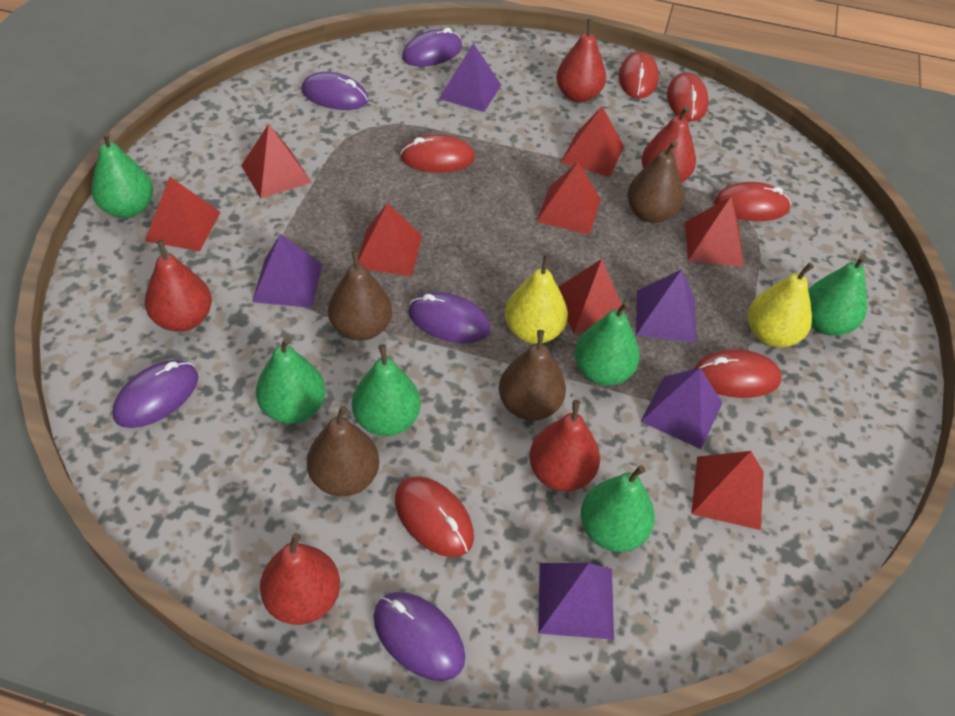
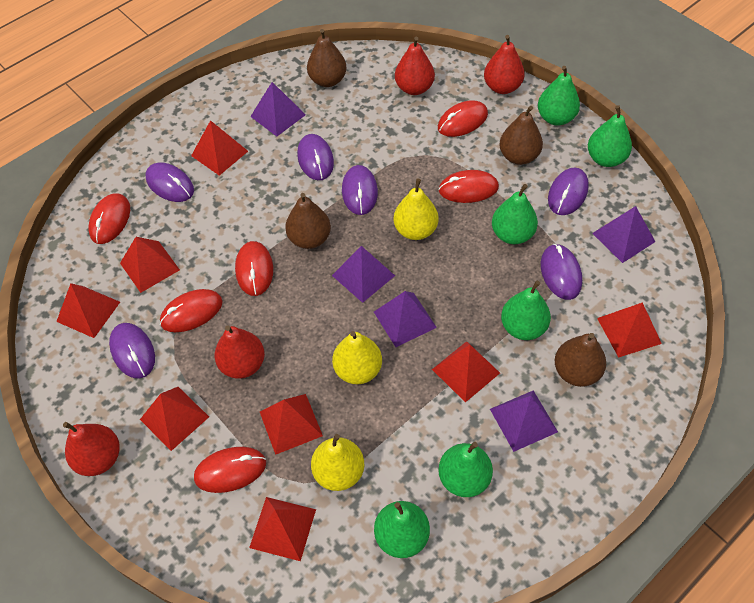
purple mouse: [113,360,198,428] [301,72,369,110] [373,592,465,681] [402,28,462,67] [408,292,490,343] = 5 -> [109,323,155,379] [145,163,194,202] [297,134,334,180] [342,165,378,215] [541,244,582,300] [548,167,589,215] = 6
red pear: [145,240,212,332] [260,533,340,625] [529,400,600,491] [556,19,606,102] [641,106,696,182] = 5 -> [63,422,120,476] [215,326,265,379] [395,37,435,95] [484,35,525,94] = 4
yellow pear: [505,255,568,344] [748,262,814,348] = 2 -> [311,434,364,491] [332,331,382,384] [393,179,439,240] = 3

